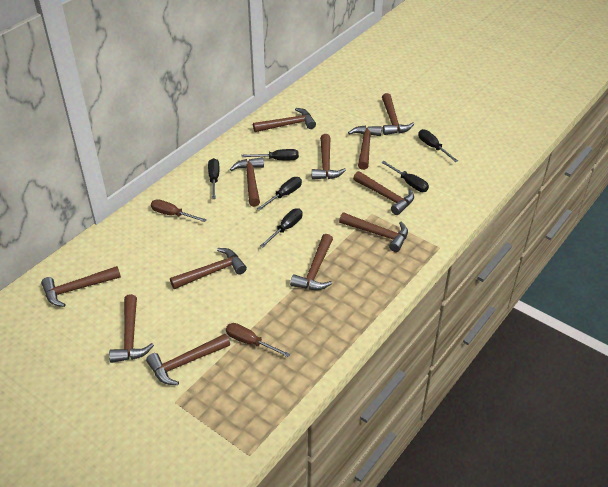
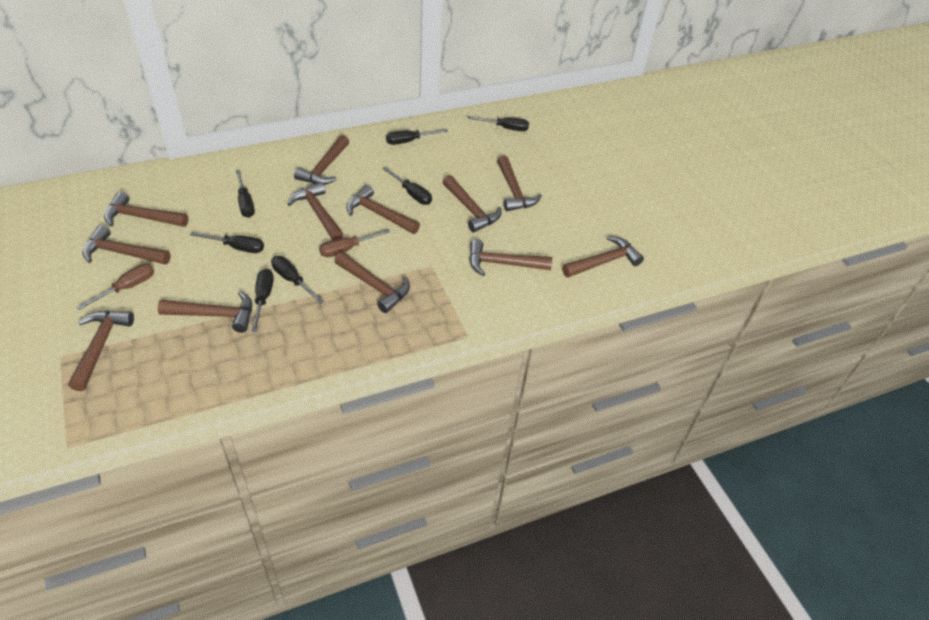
black screwdriver: [208,158,220,199] [242,149,299,160] [257,177,302,210] [260,208,302,247] [381,161,429,192] [418,129,458,162] = 6 -> [190,232,264,253] [236,170,255,218] [251,269,274,332] [271,256,323,304] [383,167,432,205] [386,129,448,145] [468,116,529,131] = 7

